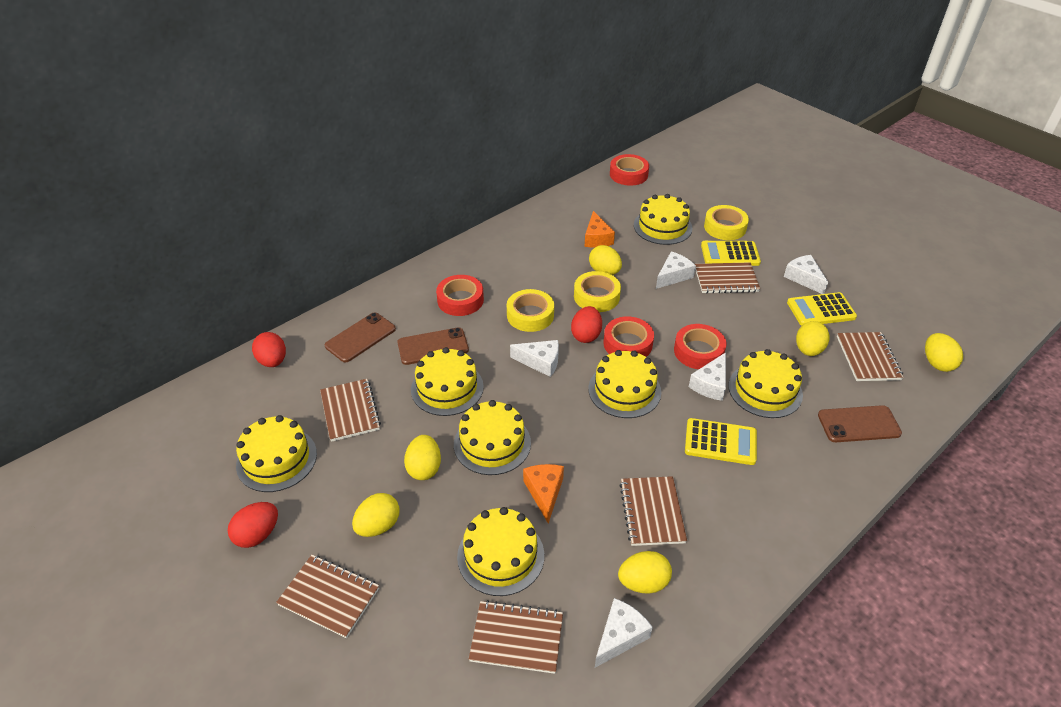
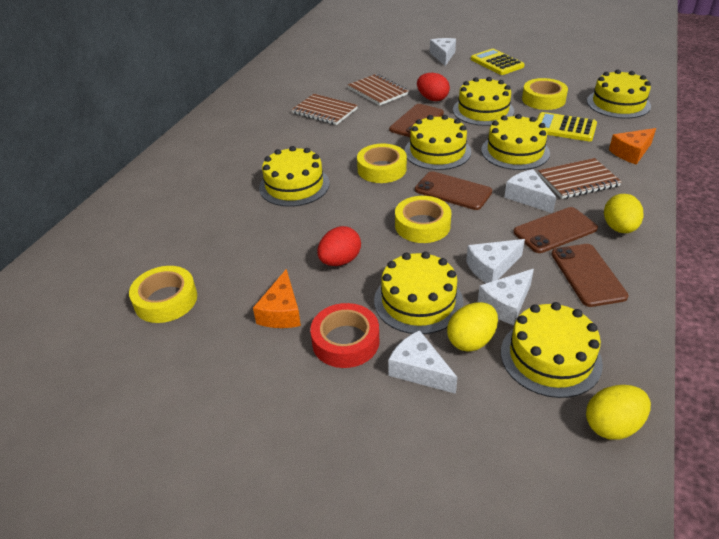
brown notebook: [276,555,379,638] [320,379,381,442] [469,600,563,674] [619,476,687,546] [695,262,760,294] [837,332,904,381] = 6 -> [292,94,358,125] [348,74,409,106] [538,158,622,199] = 3
brown phone: [325,312,396,362] [397,327,469,365] [818,405,902,442] = 3 -> [389,104,444,137] [415,171,492,210] [513,207,598,253] [551,244,628,307] = 4
red egg: [228,502,278,548] [252,332,286,367] [571,306,602,343] = 3 -> [317,226,361,266] [417,73,450,101] = 2
red tape: [436,275,484,316] [603,316,654,357] [610,154,649,186] [674,324,726,369] = 4 -> [310,303,379,368] = 1
yellow calculator: [685,418,757,465] [701,241,761,266] [787,292,857,326] = 3 -> [471,49,525,75] [537,112,597,141] = 2
yellow egg: [352,493,400,537] [404,435,441,480] [589,245,622,275] [618,551,672,594] [796,321,830,356] [925,333,963,372] = 6 -> [447,302,498,352] [586,385,651,440] [604,194,644,233] = 3
yellow tape: [507,289,554,332] [574,271,621,312] [704,205,749,240] = 3 -> [129,266,197,323] [357,143,407,183] [395,196,451,243] [522,78,568,110] = 4

